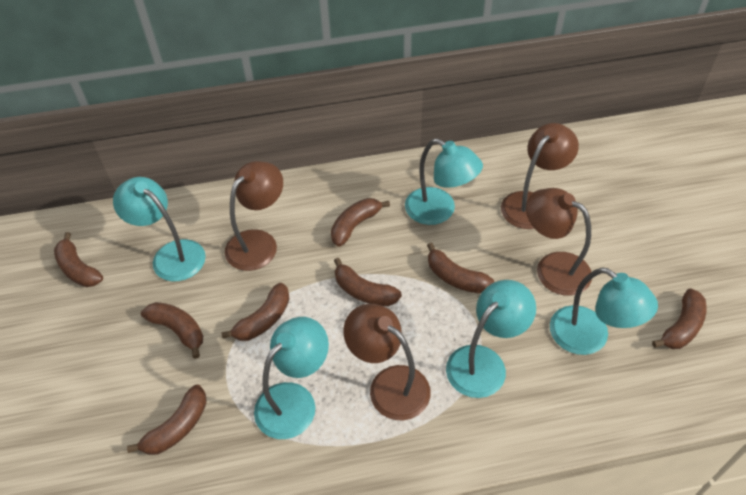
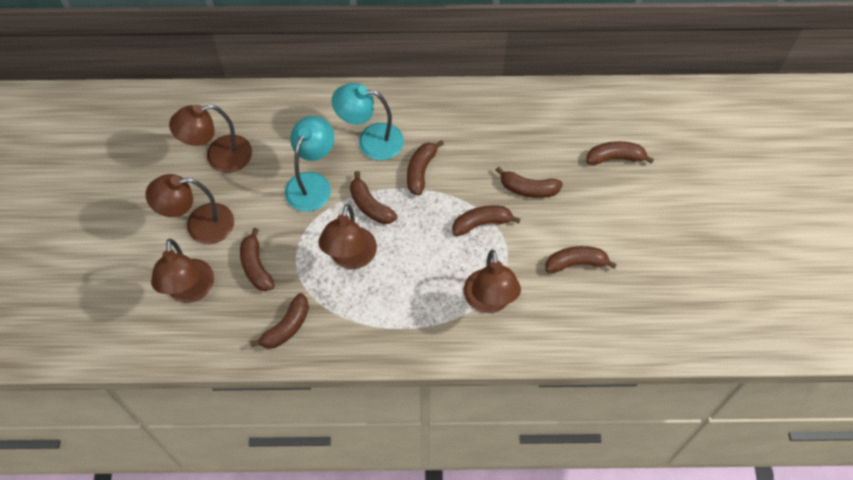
brown lamp: [225,161,283,271] [343,304,430,420] [501,123,579,229] [526,188,592,296] = 4 -> [145,174,234,244] [151,239,214,303] [169,104,252,173] [318,204,377,269] [464,250,521,313] = 5
turquoise lamp: [113,177,206,281] [254,317,329,439] [405,138,483,225] [446,280,536,398] [550,267,658,355] = 5 -> [285,116,334,212] [332,83,404,160] = 2

